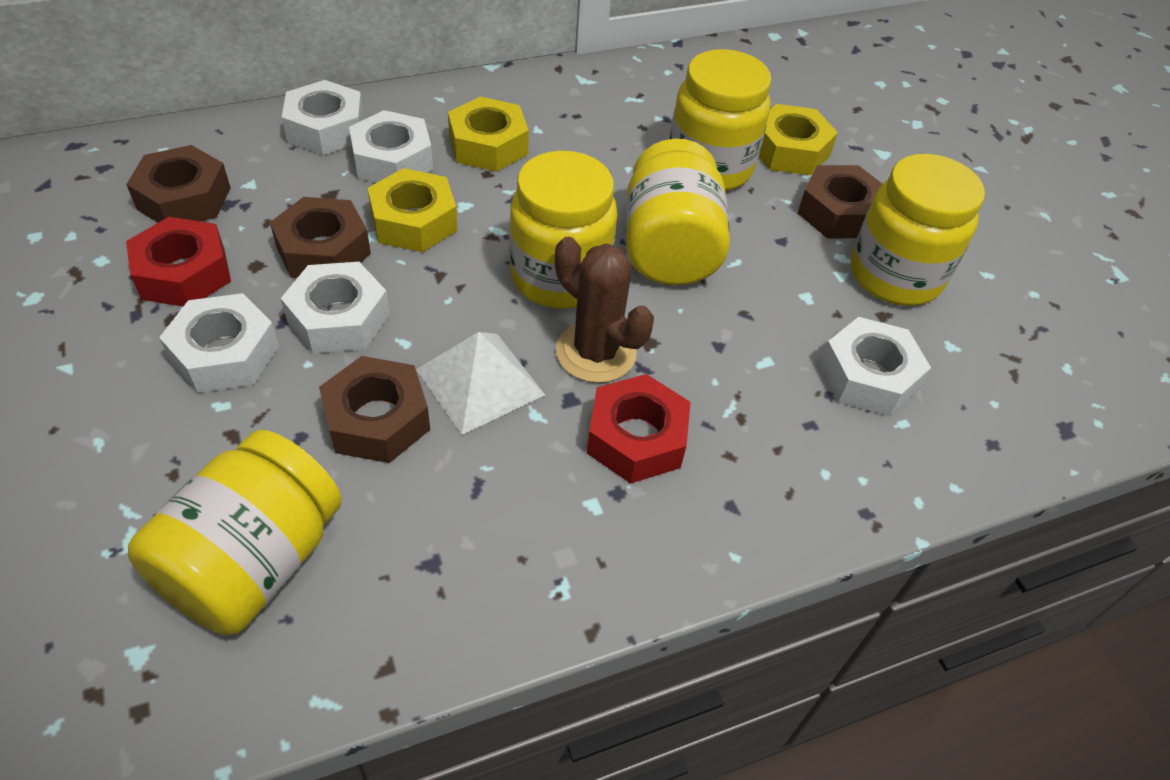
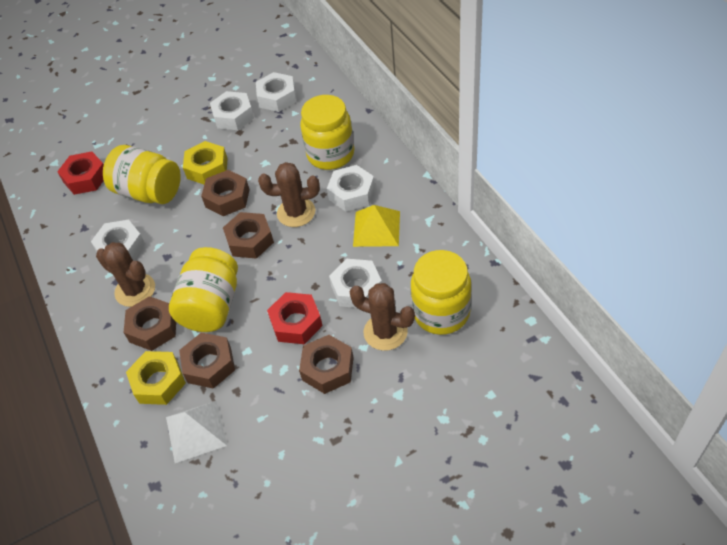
brown cactus: [555,237,654,383] = 1 -> [96,242,155,307] [258,162,320,227] [350,283,415,351] = 3
brown nut: [126,145,231,223] [270,197,371,278] [319,356,430,463] [798,165,882,239] = 4 -> [123,296,176,351] [179,333,235,389] [201,170,250,216] [223,212,274,259] [299,335,354,394] = 5
yellow jar: [128,430,342,635] [510,151,618,309] [626,139,730,285] [669,49,771,191] [851,154,985,306] = 5 -> [103,145,181,204] [169,247,238,332] [300,95,354,170] [411,250,472,335] = 4
yellow nut: [367,168,458,252] [448,96,529,172] [759,104,838,175] = 3 -> [126,351,186,405] [183,141,228,184] = 2
yellow pyramid: none = 0 -> [353,205,400,247] = 1

